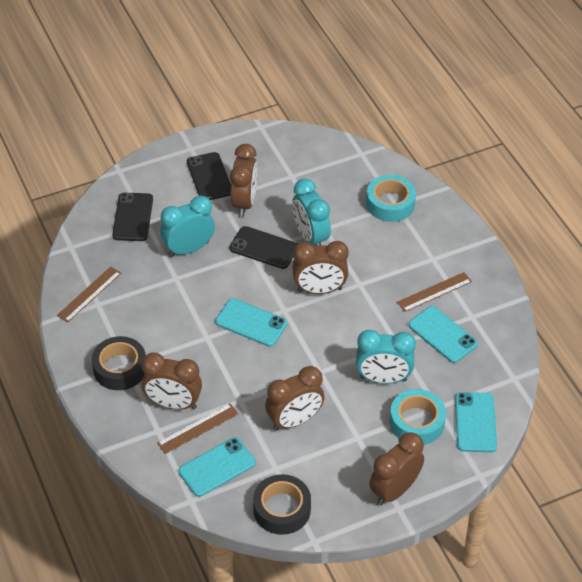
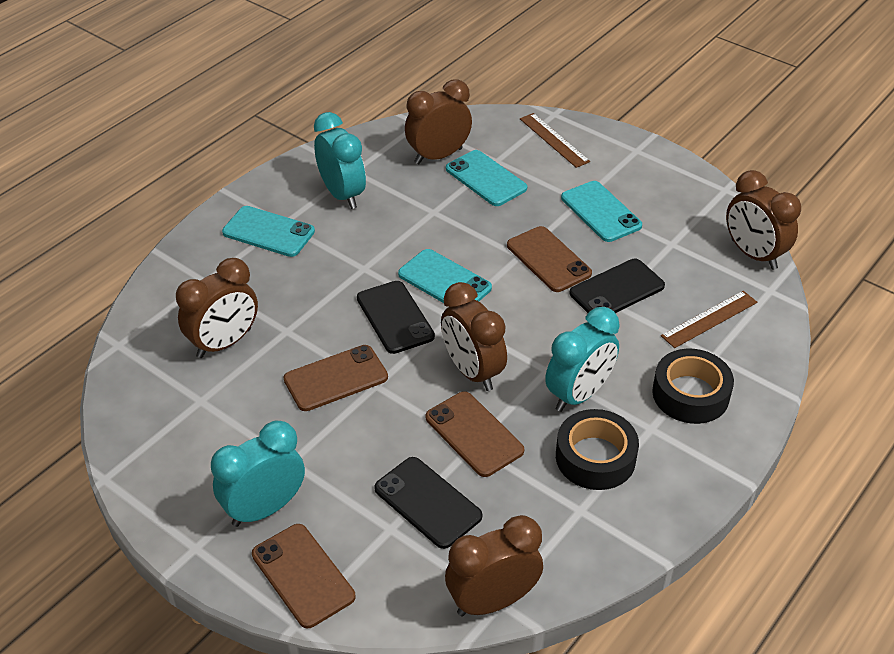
brown phone: none = 0 -> [252,524,355,628] [283,345,388,411] [426,391,524,477] [507,226,592,292] = 4
brown ruler: [57,266,121,323] [157,404,238,454] [397,272,472,312] = 3 -> [520,113,590,168] [661,291,757,348] = 2
turquoise tape: [366,175,416,222] [390,389,446,445] = 2 -> none = 0

